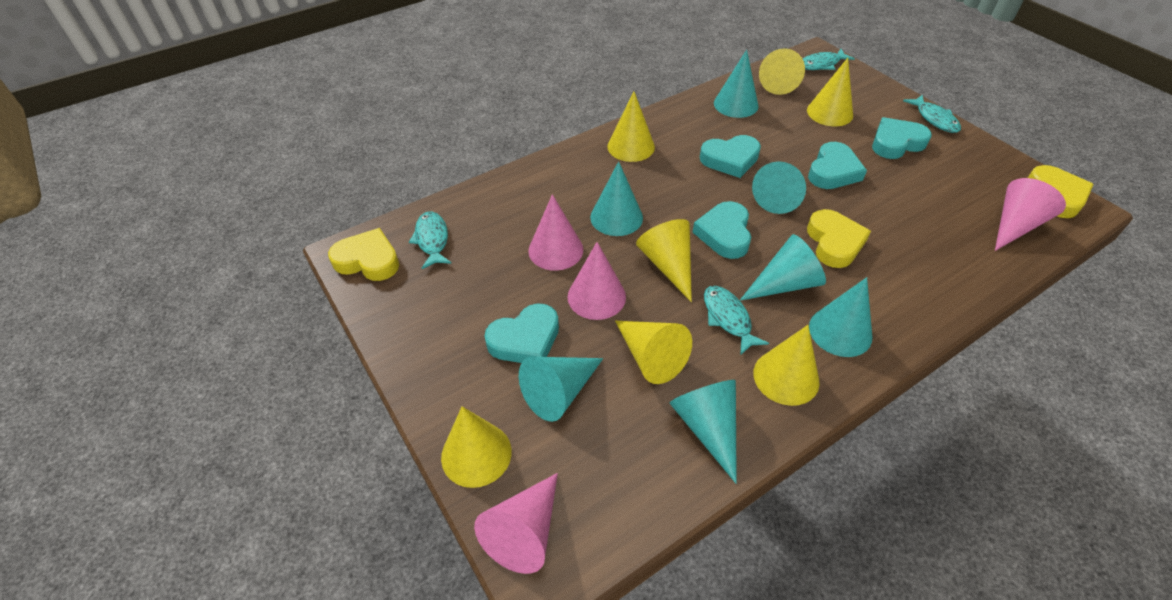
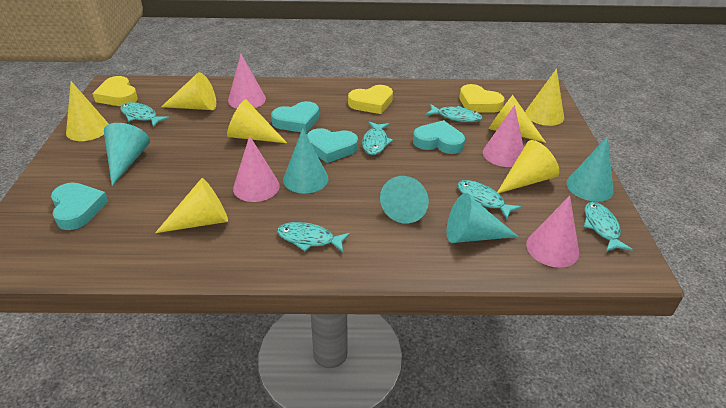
turquoise cone: [519,357,603,422] [590,161,643,236] [669,380,737,484] [714,50,759,118] [740,234,826,301] [752,161,806,214] [809,277,872,357] = 7 -> [104,123,150,186] [283,128,328,193] [380,176,429,224] [447,193,519,243] [566,136,614,202] = 5
turquoise fish: [409,211,452,269] [704,286,769,355] [803,49,855,70] [903,95,961,133] = 4 -> [120,102,169,127] [277,222,350,252] [362,122,393,155] [426,104,482,122] [457,180,521,219] [584,202,633,252] = 6
turquoise heart: [484,304,559,363] [692,201,751,259] [700,135,761,178] [808,142,867,189] [872,117,932,159] = 5 -> [51,182,108,230] [271,101,319,133] [307,128,358,163] [413,120,465,154] = 4

